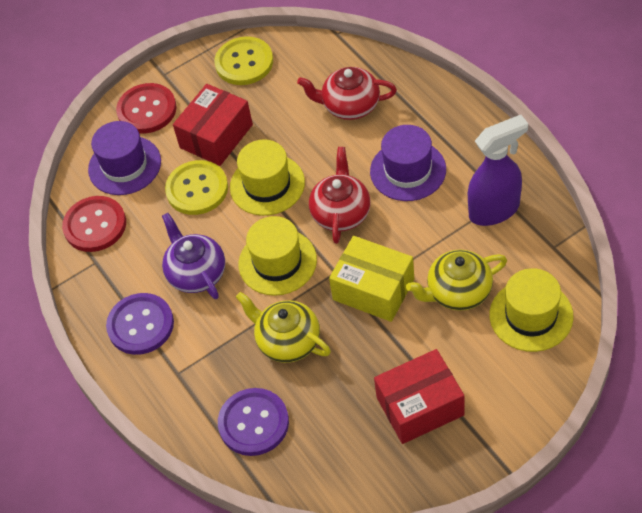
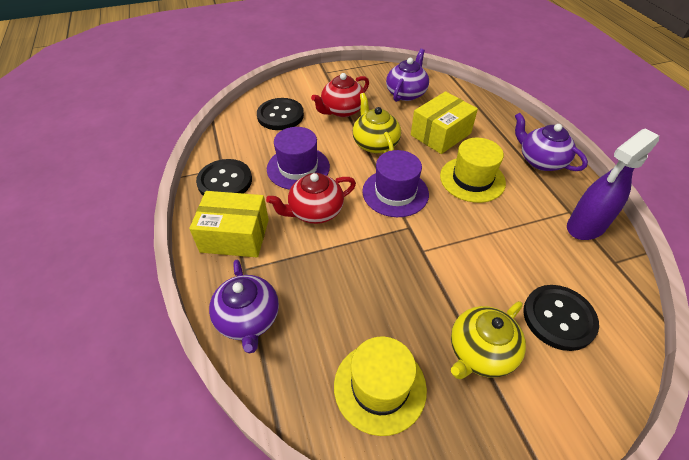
black button: none = 0 -> [196,159,252,195] [257,98,304,130] [523,285,599,351] = 3
purple button: [106,293,174,355] [218,388,289,456] = 2 -> none = 0
purple teapot: [162,213,225,299] = 1 -> [209,260,279,354] [386,49,429,102] [515,113,588,171] = 3
red box: [173,84,253,166] [374,349,465,444] = 2 -> none = 0
red button: [62,196,126,252] [116,83,177,133] = 2 -> none = 0
yellow box: [329,236,414,322] = 1 -> [189,191,269,257] [411,91,478,154] = 2
yellow button: [165,160,228,215] [214,36,273,85] = 2 -> none = 0
yellow hat: [230,140,305,216] [239,216,317,296] [490,268,574,352] = 3 -> [334,336,427,436] [440,138,506,203] = 2

